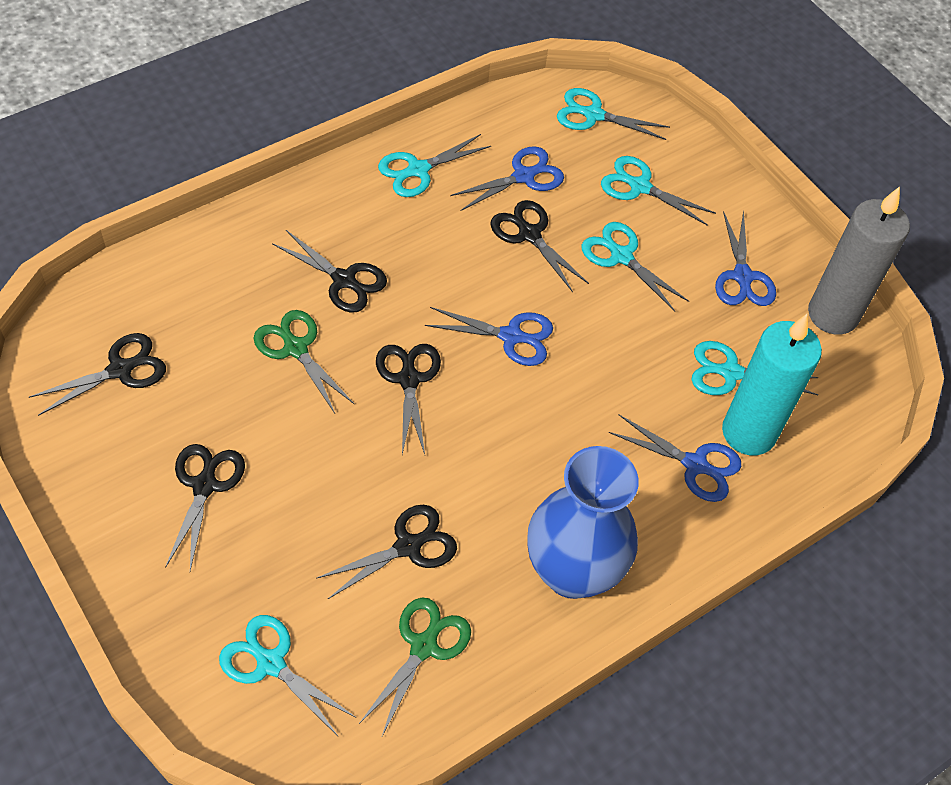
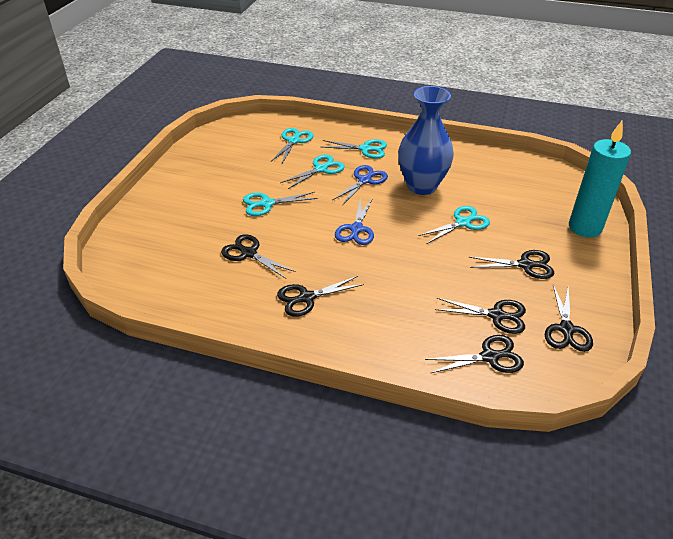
blue scissors: [425,307,553,366] [450,146,564,211] [609,415,741,502] [715,211,776,306] = 4 -> [332,165,388,206] [335,197,374,245] = 2
green scissors: [254,310,354,413] [359,598,471,738] = 2 -> none = 0
grey candle: [808,187,910,335] = 1 -> none = 0
turquoise scissors: [219,615,355,736] [378,134,491,197] [557,88,670,140] [581,222,689,312] [601,156,716,226] [691,341,818,395] = 6 -> [243,192,318,216] [271,128,313,163] [280,155,345,189] [322,139,387,159] [418,206,490,244] = 5

